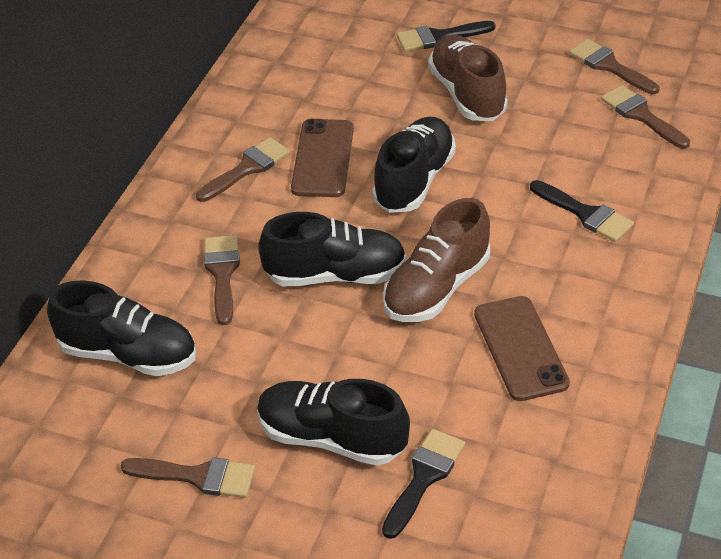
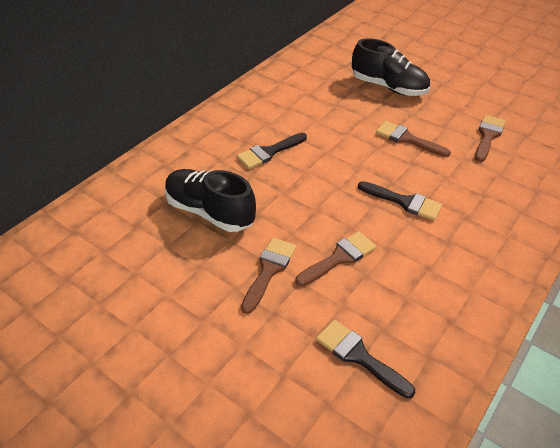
black shoe: [47,280,196,376] [257,379,410,466] [258,212,407,287] [372,117,456,213] = 4 -> [165,169,256,232] [352,38,430,96] = 2
brown brush: [121,457,255,498] [196,137,290,202] [204,235,240,325] [569,39,659,94] [601,85,690,149] = 5 -> [241,238,296,314] [295,231,376,286] [376,121,451,157] [475,115,505,162] = 4
brown phone: [291,119,354,197] [474,296,570,401] = 2 -> none = 0
brown shoe: [383,198,490,322] [428,35,508,121] = 2 -> none = 0

